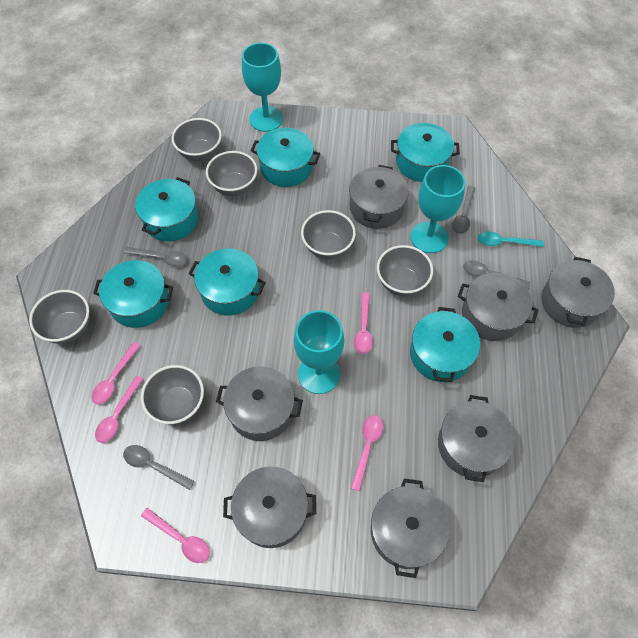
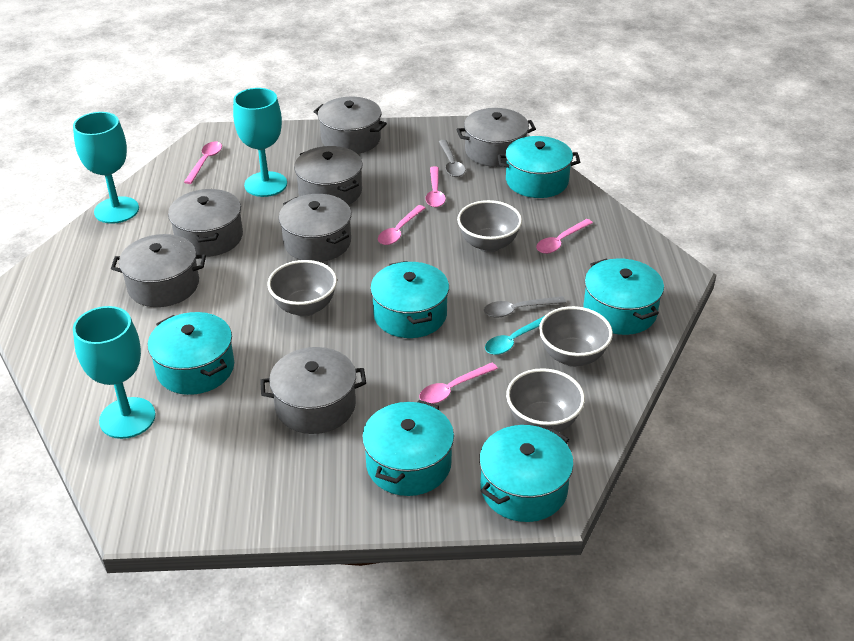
grey bowl: [29,290,90,344] [141,365,204,424] [172,118,222,161] [206,151,257,196] [301,210,356,259] [377,245,433,296] = 6 -> [267,260,337,317] [457,200,522,253] [506,368,585,432] [539,306,613,367] = 4
grey spoon: [123,247,187,267] [123,445,195,490] [452,186,475,234] [463,261,530,289] = 4 -> [439,140,465,177] [484,296,566,317] = 2

